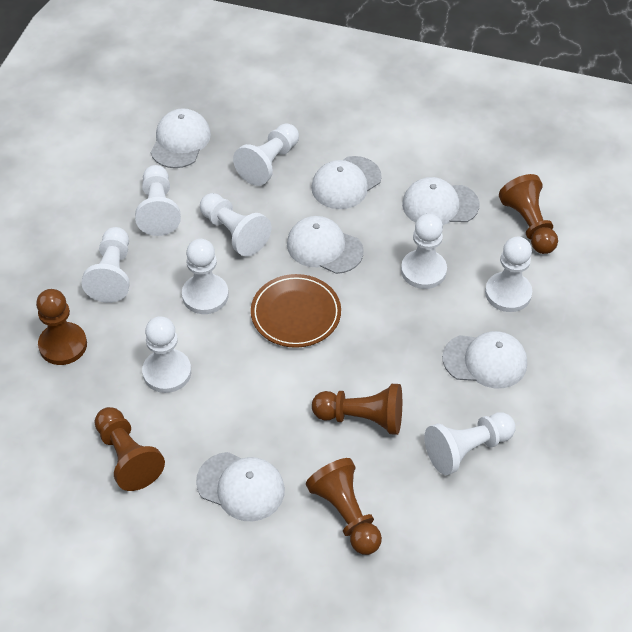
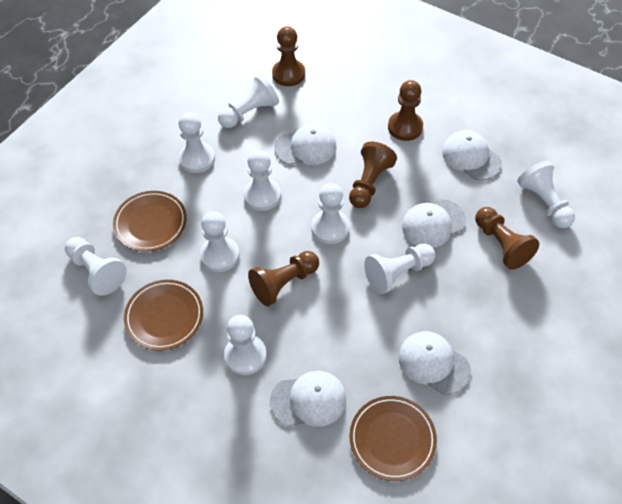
brown plate: [251,274,341,348] = 1 -> [113,191,187,252] [124,280,203,351] [350,396,437,481] = 3
white cap: [151,108,211,168] [196,452,285,521] [287,216,364,274] [311,156,382,209] [402,177,480,225] [442,331,527,388] = 6 -> [270,371,346,427] [274,124,337,165] [398,331,471,395] [402,199,466,248] [442,130,502,180] = 5

